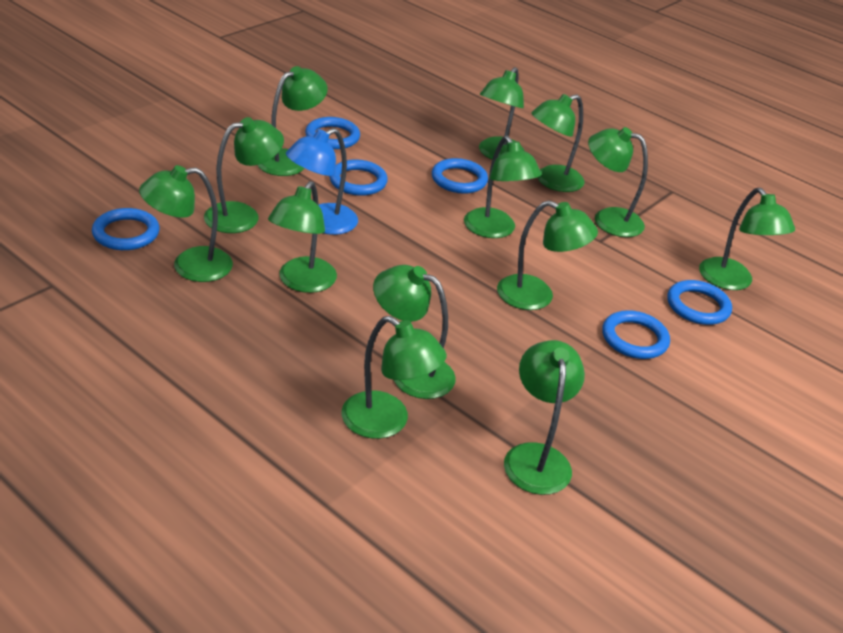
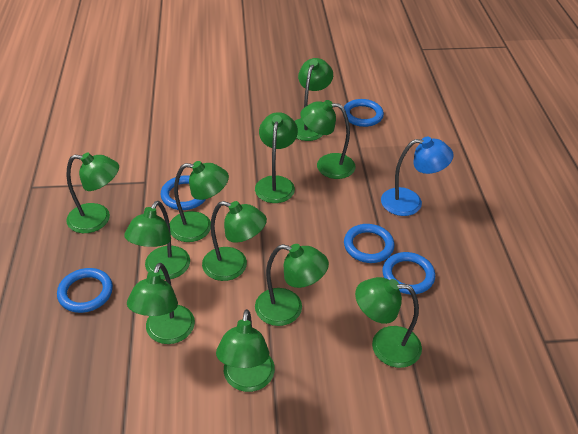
blue ring: [92,208,160,250] [305,117,360,149] [329,159,388,196] [432,158,488,194] [602,310,670,359] [667,280,732,325] = 6 -> [57,268,113,313] [161,175,206,210] [344,99,384,127] [344,224,395,263] [382,252,435,294] = 5
green lamp: [139,165,233,282] [204,117,284,233] [258,66,328,176] [268,181,337,293] [341,316,447,439] [373,265,456,399] [464,136,541,238] [479,67,525,159] [497,200,598,310] [504,340,585,495] [531,94,584,192] [588,127,648,237] [699,188,795,290] = 13 -> [66,153,119,233] [124,201,190,280] [127,263,195,344] [170,161,229,242] [202,201,267,281] [216,309,275,392] [255,112,298,203] [255,244,329,326] [295,58,333,141] [300,100,356,179] [355,277,422,368] = 11

